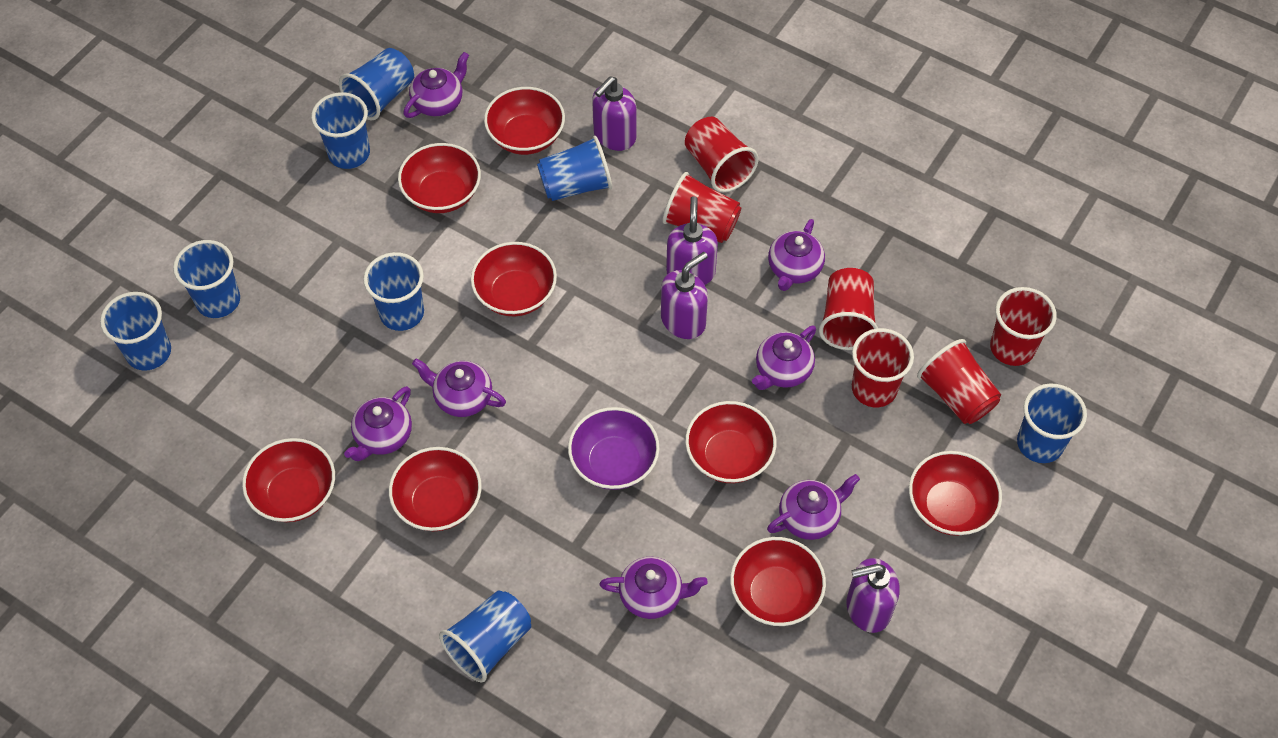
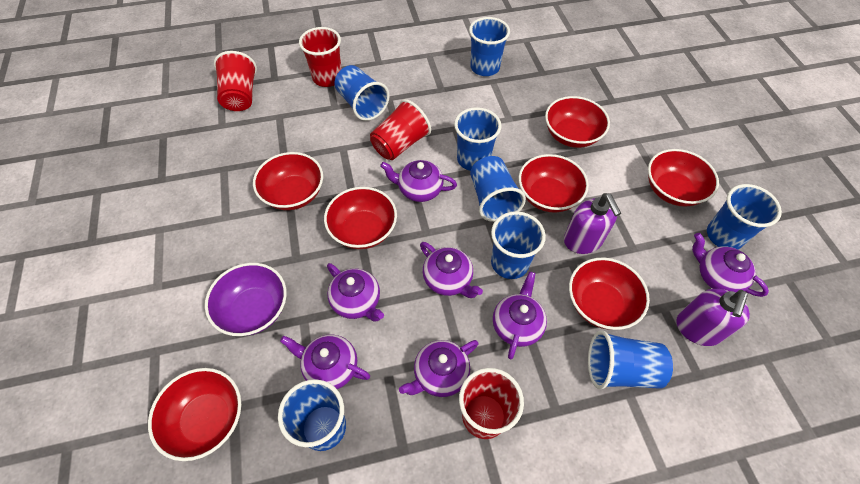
purple soap dispenser: [592,76,636,151] [661,252,708,339] [666,196,718,285] [847,558,900,633] = 4 -> [564,193,621,254] [676,289,750,346] = 2
red bowl: [242,438,335,522] [389,447,482,531] [398,143,481,213] [471,242,557,316] [484,87,565,155] [685,401,777,483] [730,537,826,626] [909,451,1002,536] = 8 -> [148,368,241,461] [253,152,323,210] [324,187,397,249] [519,154,589,213] [545,96,610,148] [569,257,650,330] [648,149,719,206] = 7
red cup: [662,172,741,243] [685,117,758,193] [819,268,878,350] [852,328,914,407] [917,339,1001,424] [990,287,1057,366] = 6 -> [214,51,257,111] [299,27,342,87] [370,99,431,160] [459,368,524,439] = 4

